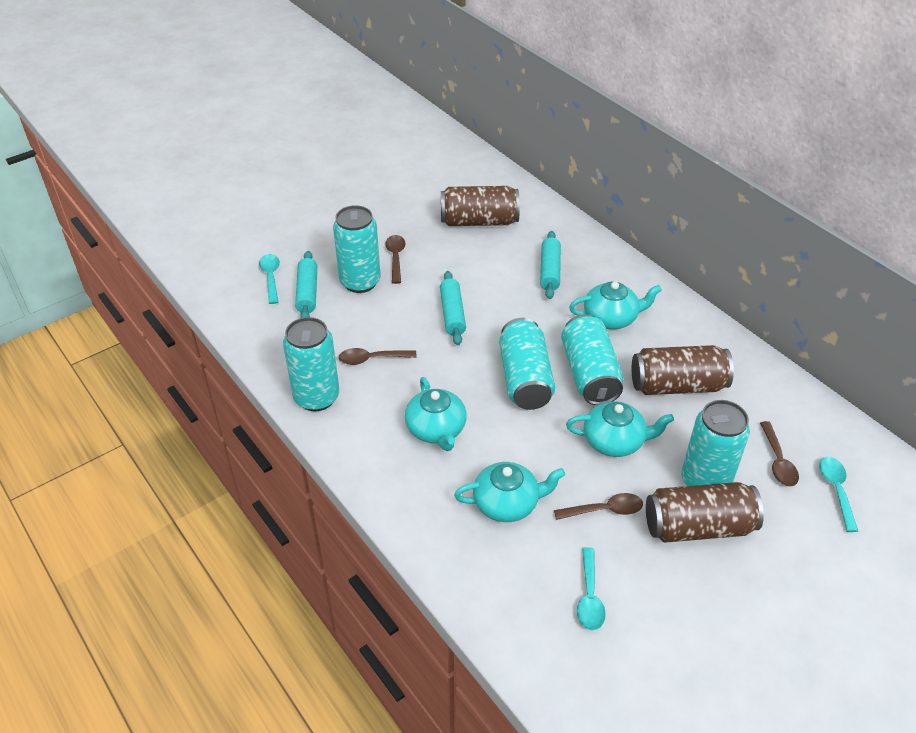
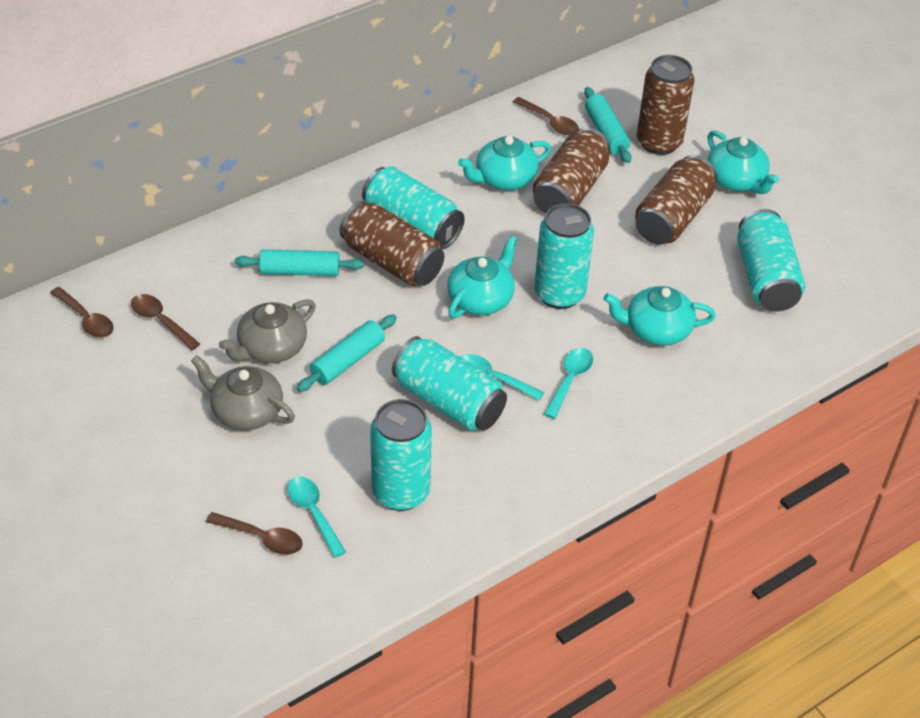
brown can: [441,186,520,226] [632,345,734,395] [646,482,764,543] = 3 -> [339,201,444,286] [533,128,611,214] [635,155,717,245] [637,55,695,155] = 4
grey teapot: none = 0 -> [191,355,295,430] [219,299,316,363] = 2

